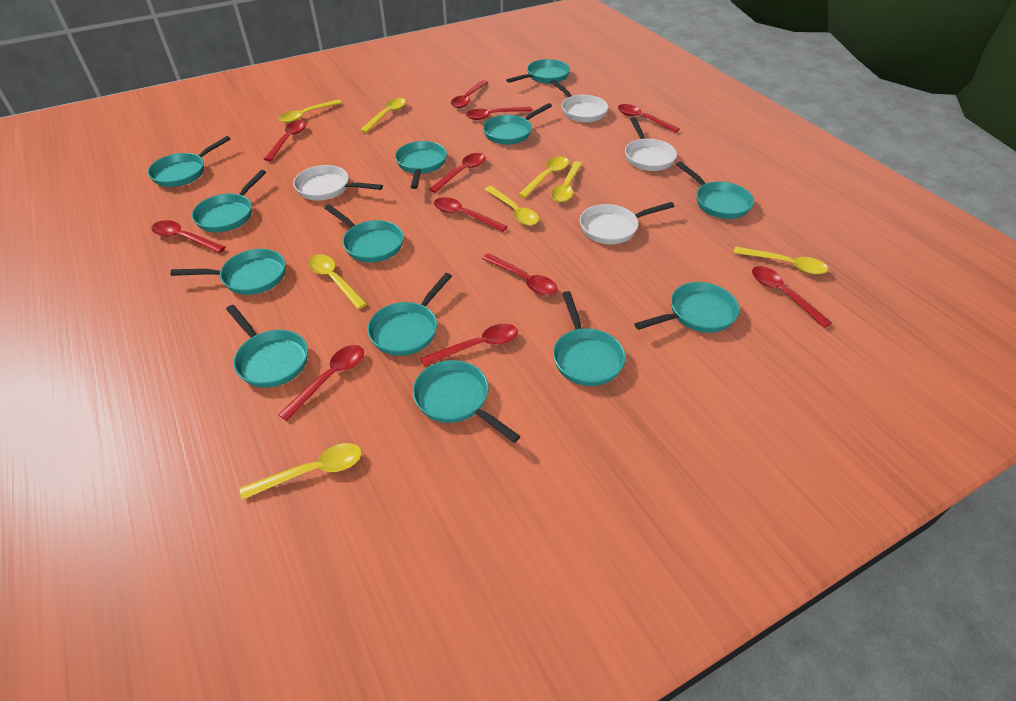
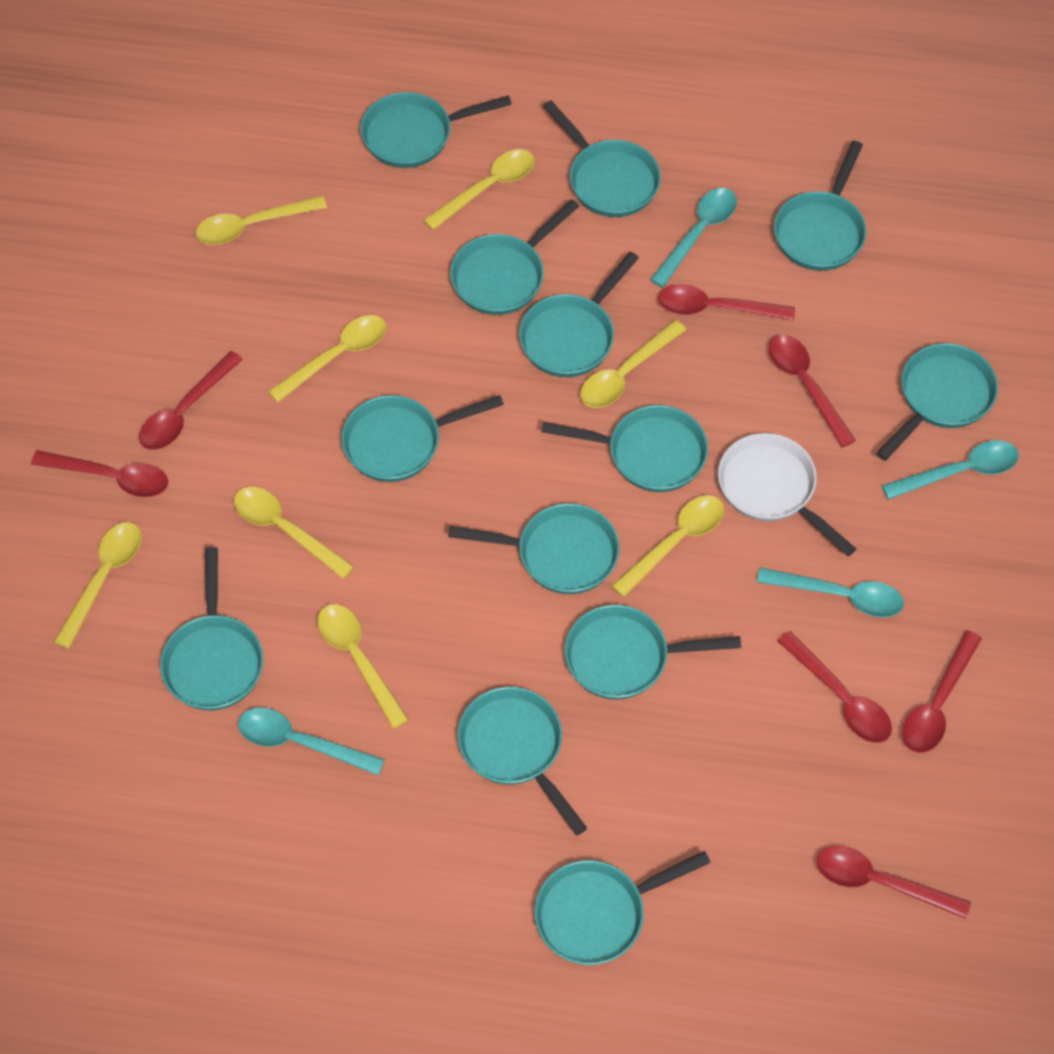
red spoon: [151,220,226,253] [264,120,306,161] [278,345,364,421] [420,324,518,367] [429,153,486,193] [434,197,508,232] [451,80,488,108] [466,107,533,120] [482,253,557,296] [618,104,680,133] [752,266,832,328] = 11 -> [31,450,168,497] [139,351,243,450] [658,284,795,321] [768,334,856,447] [777,631,892,743] [816,846,971,919] [902,630,982,753] = 7
turquoise spoon: none = 0 -> [238,708,385,775] [650,188,737,287] [757,567,904,617] [882,440,1019,500] = 4
white pan: [293,165,383,201] [551,79,608,123] [580,202,674,244] [625,117,677,171] = 4 -> [718,433,856,556] = 1

